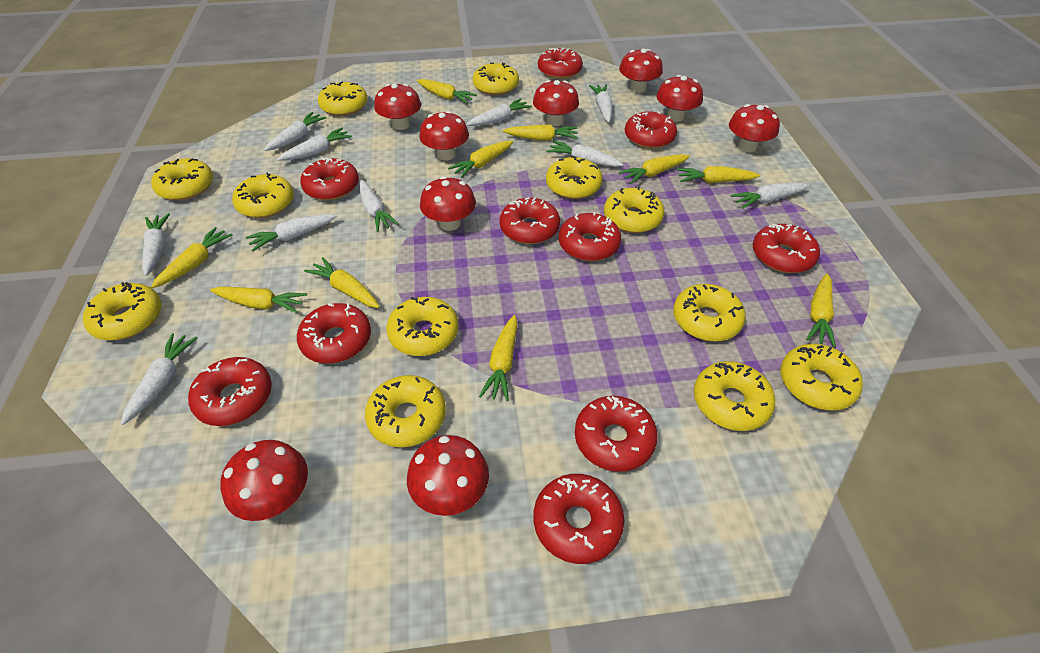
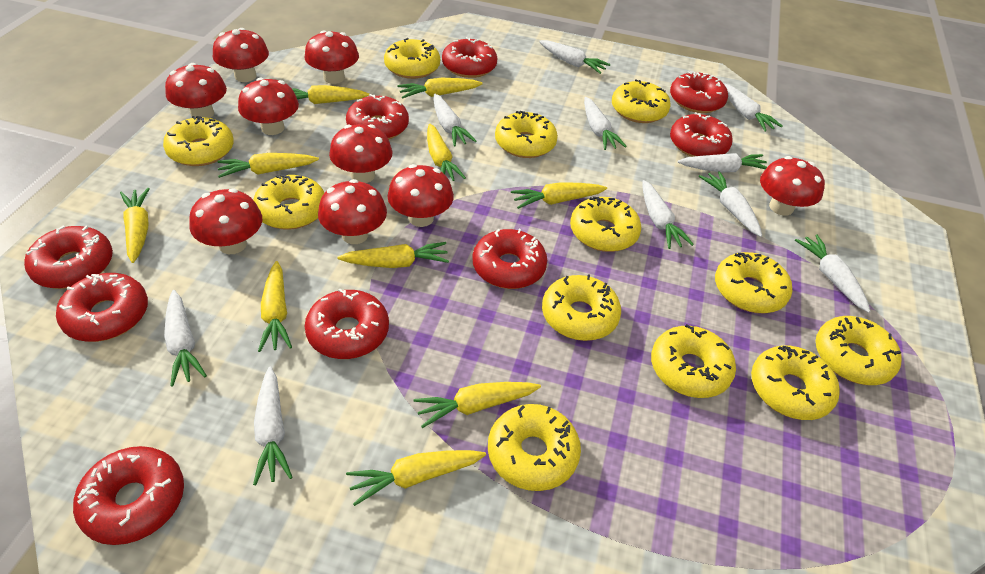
red donut: [188,357,272,426] [297,303,371,364] [300,158,359,200] [499,197,560,244] [534,474,624,564] [538,48,583,79] [559,212,621,261] [575,396,658,472] [625,111,677,149] [753,224,820,273] = 10 -> [24,226,113,289] [56,273,148,342] [73,446,184,545] [305,289,389,359] [346,94,409,140] [442,37,497,78] [472,229,547,289] [670,71,728,113] [670,112,733,157] = 9

